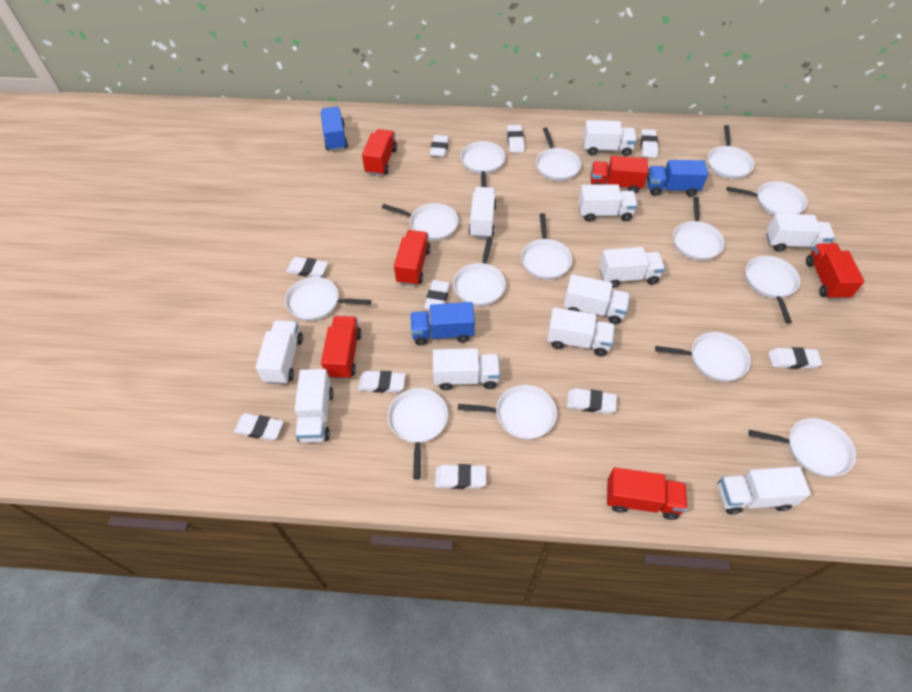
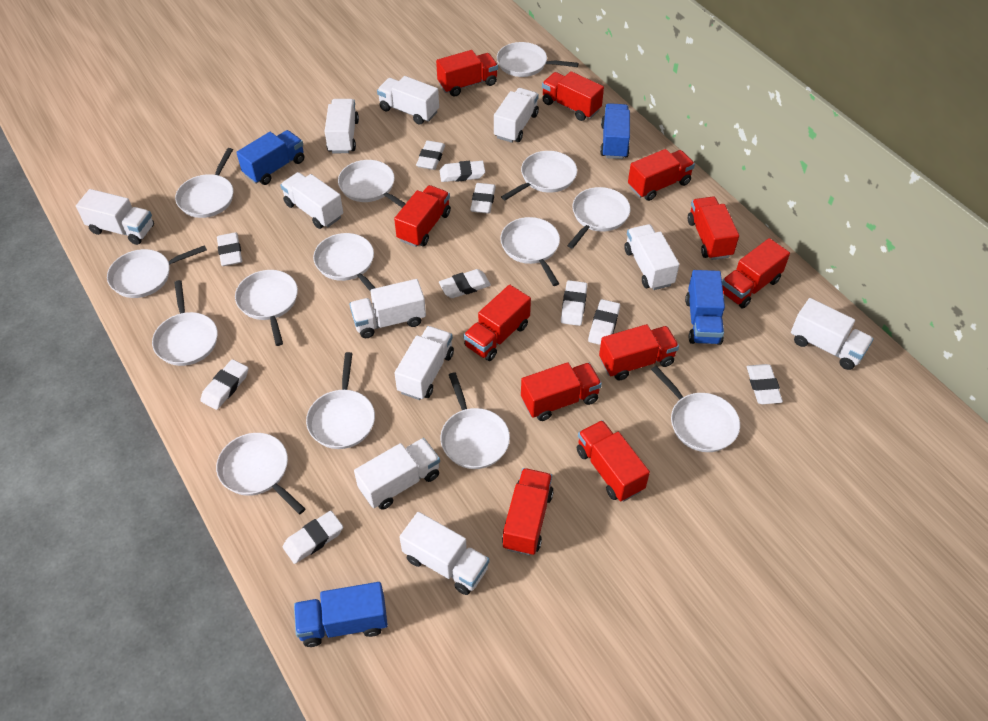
blue truck: [321,107,348,151] [410,302,475,346] [647,160,708,197] = 3 -> [236,130,304,185] [294,582,388,647] [600,103,630,159] [685,270,725,345] = 4
red truck: [321,316,362,380] [362,129,397,176] [394,230,431,286] [591,156,648,193] [607,468,688,520] [806,243,864,300] = 6 -> [394,185,451,247] [436,50,498,97] [463,285,531,361] [502,468,554,556] [521,362,602,421] [542,71,604,121] [577,420,650,502] [599,324,679,381] [628,149,695,201] [688,197,739,260] [722,238,790,309] = 11

